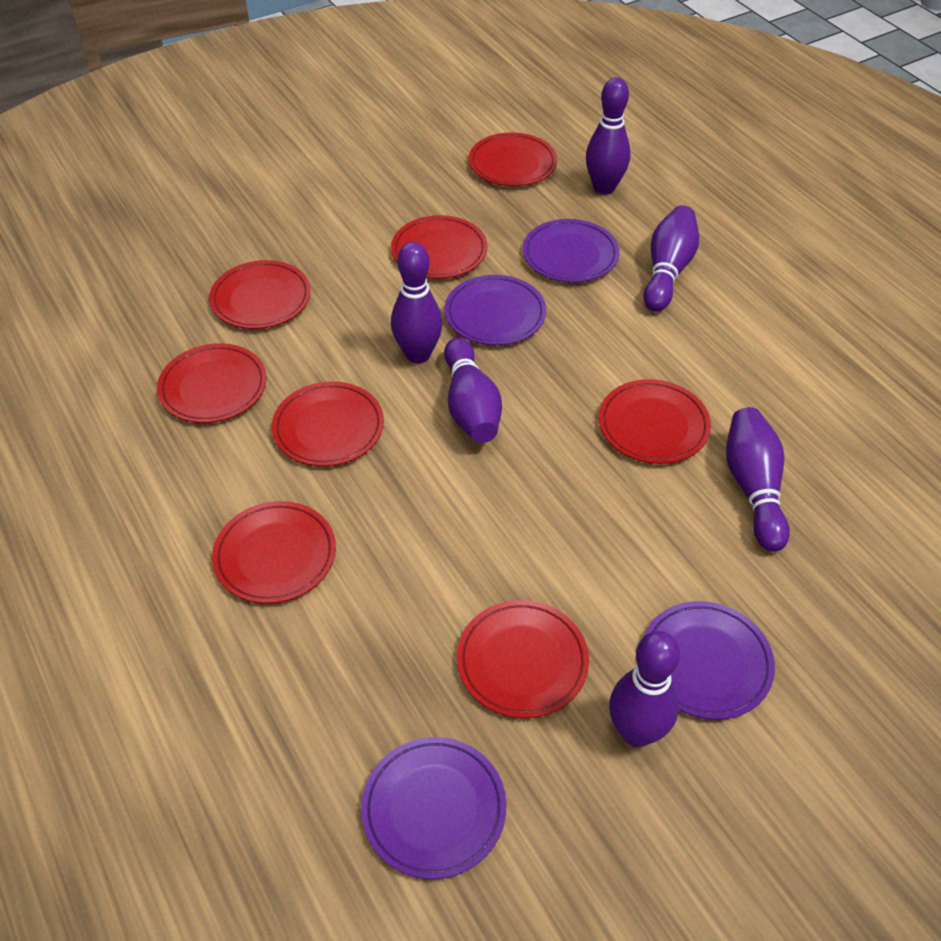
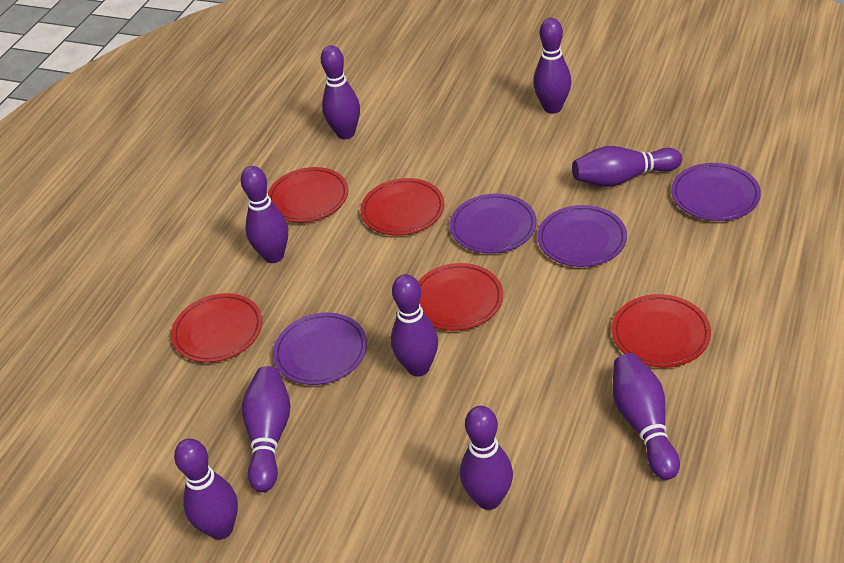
purple bowling pin: [391,242,443,363] [444,338,502,443] [586,77,631,195] [609,631,680,747] [643,205,699,312] [726,407,790,552] = 6 -> [174,439,238,540] [241,166,288,263] [242,366,290,492] [321,45,360,139] [391,274,438,376] [460,406,513,510] [533,18,571,114] [572,146,682,187] [613,353,680,480] = 9
red plate: [157,343,267,423] [209,260,311,329] [212,501,336,604] [272,381,384,466] [391,215,487,279] [457,600,589,718] [469,132,557,186] [599,379,711,464] = 8 -> [171,293,262,363] [268,167,348,223] [360,178,445,236] [418,263,503,331] [612,294,711,367] = 5

